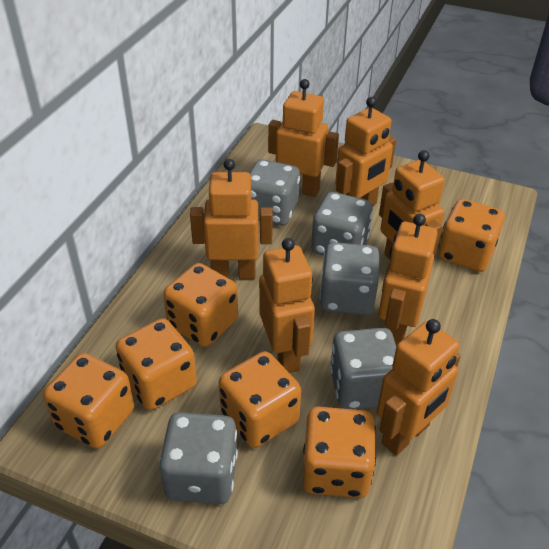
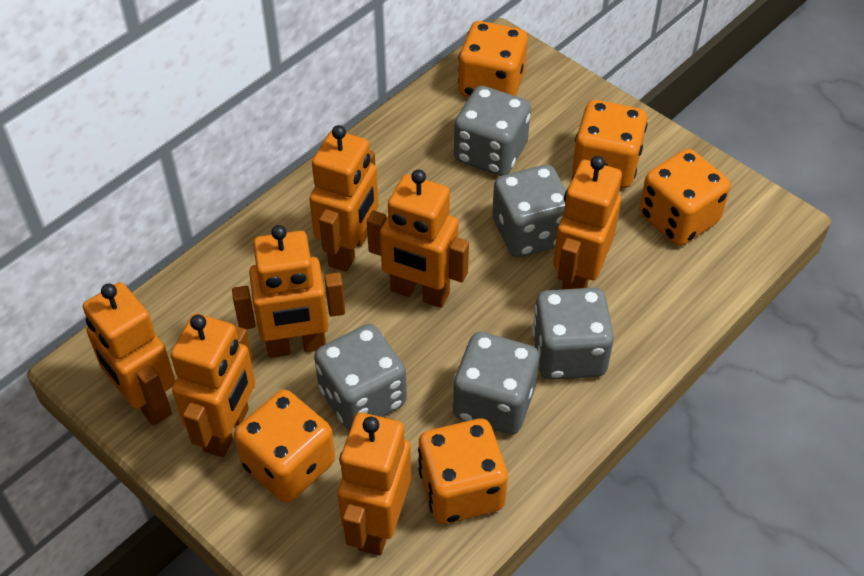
orange dice: [43,353,134,449] [116,318,197,410] [163,263,238,347] [218,351,301,448] [302,407,376,498] [438,199,505,272] = 6 -> [234,390,335,503] [418,419,508,524] [458,21,528,97] [572,100,648,188] [639,149,730,246] = 5

